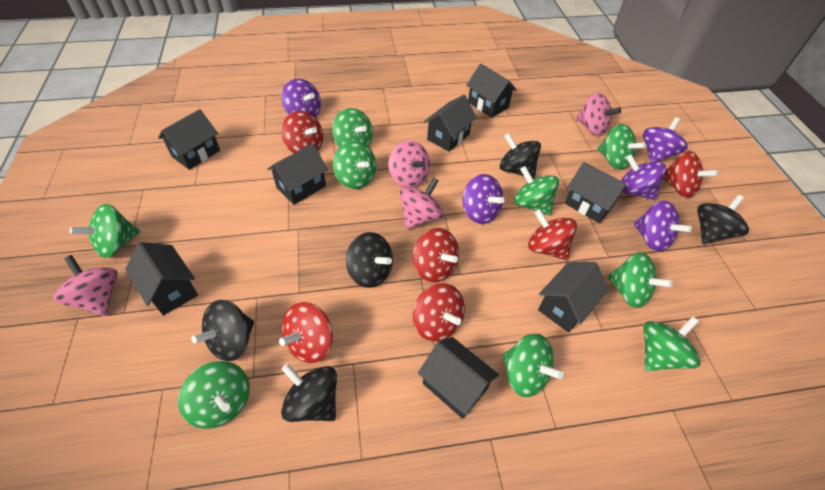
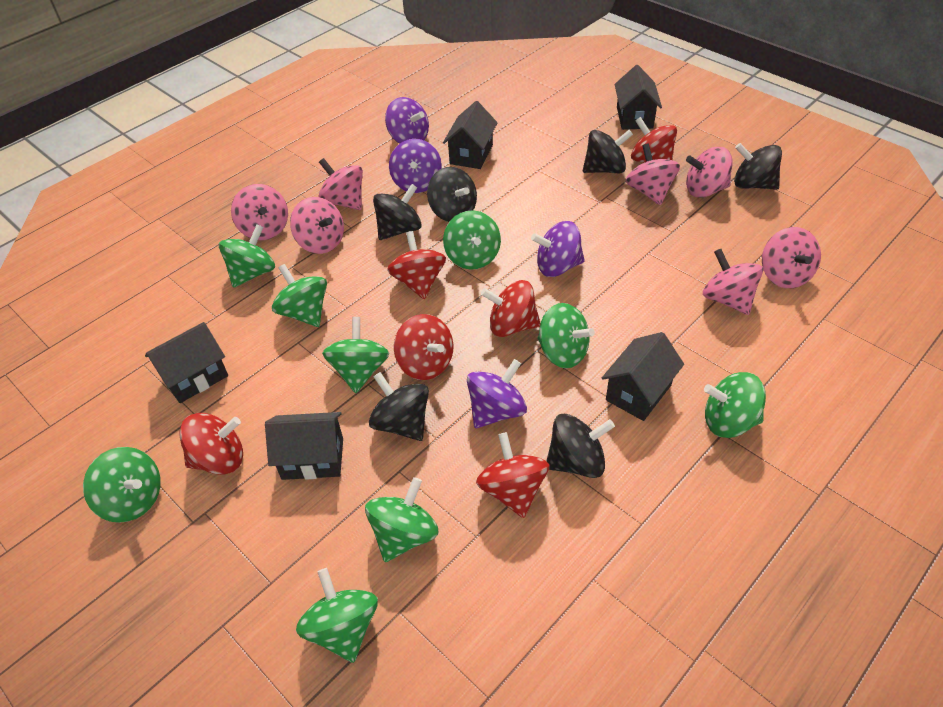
black house: [125,242,198,316] [158,109,220,170] [267,144,328,205] [418,337,499,419] [424,95,477,152] [466,64,517,118] [538,262,609,333] [565,162,627,223] = 8 -> [145,322,228,403] [265,412,343,480] [443,101,498,169] [602,332,684,421] [614,65,662,130] = 5
black spinning top: [192,300,254,361] [281,363,337,422] [346,232,393,288] [500,133,541,179] [697,195,749,244] = 5 -> [369,372,429,441] [373,184,422,240] [427,167,477,222] [547,414,615,478] [583,130,633,173] [734,143,782,190] = 6
pink spinning top: [53,255,118,316] [388,140,430,188] [399,178,444,229] [576,93,621,136] = 4 -> [231,184,288,240] [290,197,344,254] [318,158,363,210] [626,143,680,205] [686,147,733,198] [703,249,763,315] [762,227,821,288] = 7
purple spinning top: [281,79,321,117] [462,174,504,224] [621,154,666,200] [634,200,692,252] [643,117,687,162] = 5 -> [385,97,429,144] [389,139,442,193] [467,359,527,428] [531,221,585,277] = 4

